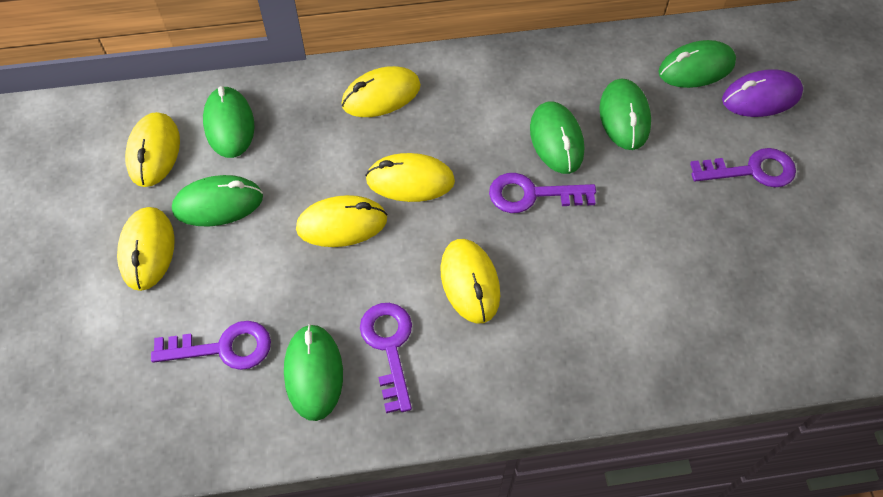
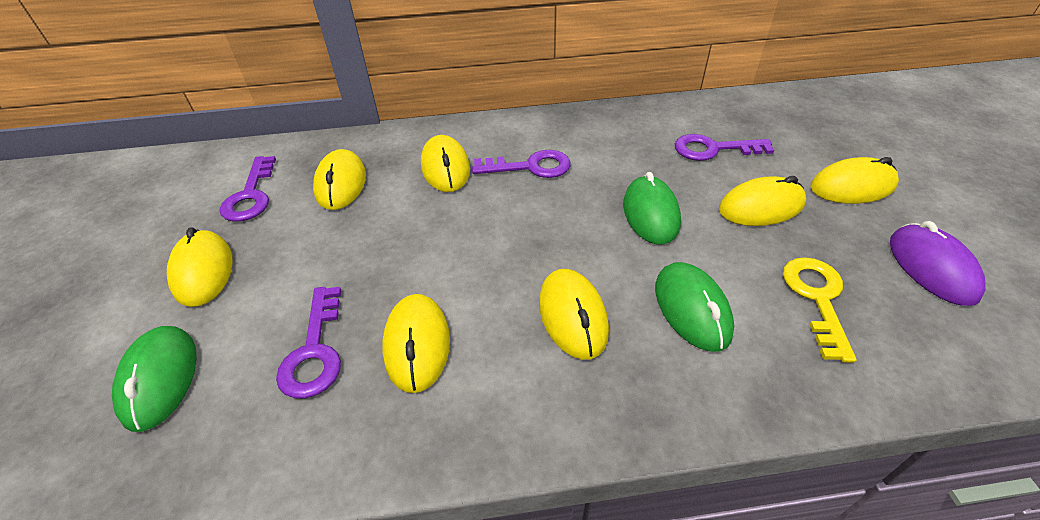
green mouse: [172,175,263,226] [203,86,255,158] [284,324,343,421] [530,101,584,174] [599,78,651,150] [658,40,736,88] = 6 -> [112,326,197,432] [623,172,681,245] [655,262,734,352] = 3
yellow key: none = 0 -> [783,257,857,363] = 1
yellow mouse: [117,207,175,291] [125,112,180,187] [296,195,387,247] [341,66,421,117] [365,153,455,202] [440,239,500,324] = 6 -> [167,227,233,307] [313,149,366,210] [382,294,450,393] [421,135,470,192] [539,269,609,360] [719,176,806,226] [810,157,899,204] = 7

